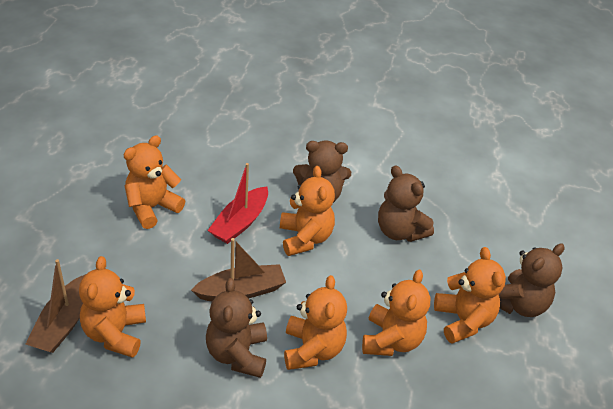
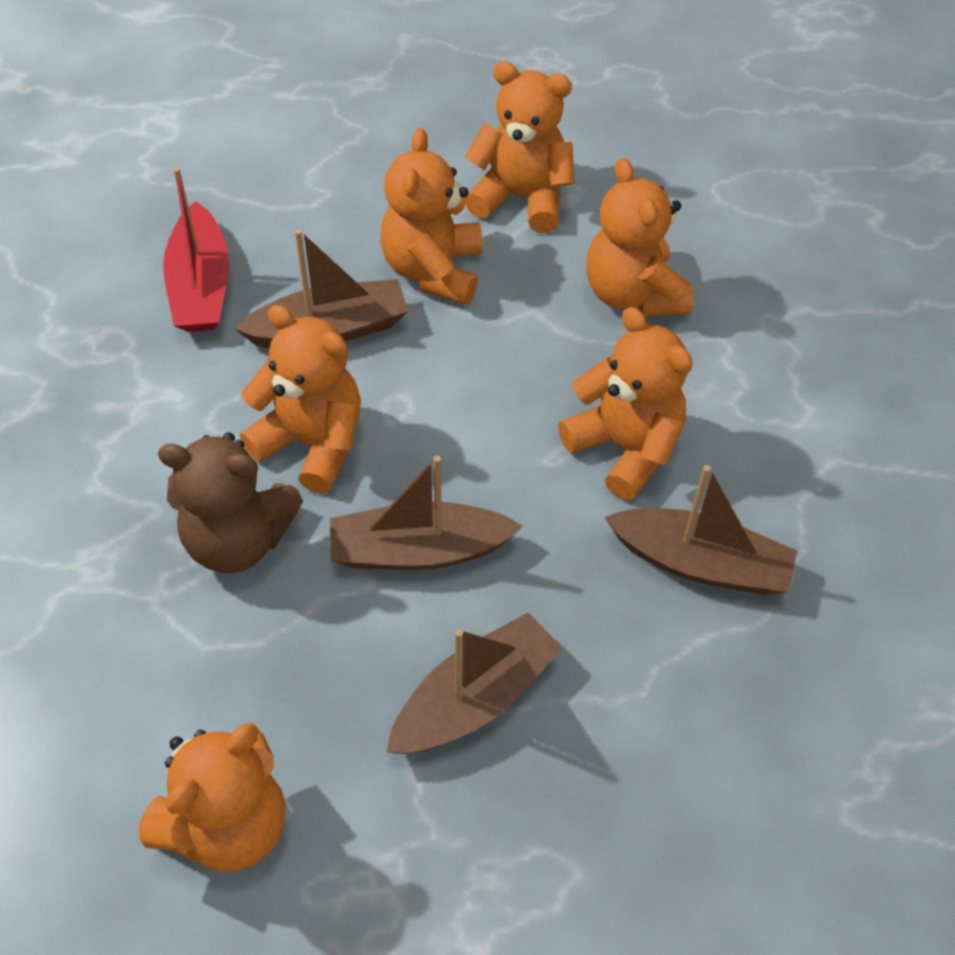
brown boat: [26,259,86,353] [191,238,286,301] = 2 -> [234,229,408,348] [330,455,523,570] [386,612,563,754] [605,465,797,595] = 4
brown teddy bear: [206,278,267,378] [293,140,351,203] [378,165,434,242] [499,243,565,317] = 4 -> [158,432,303,573] = 1

